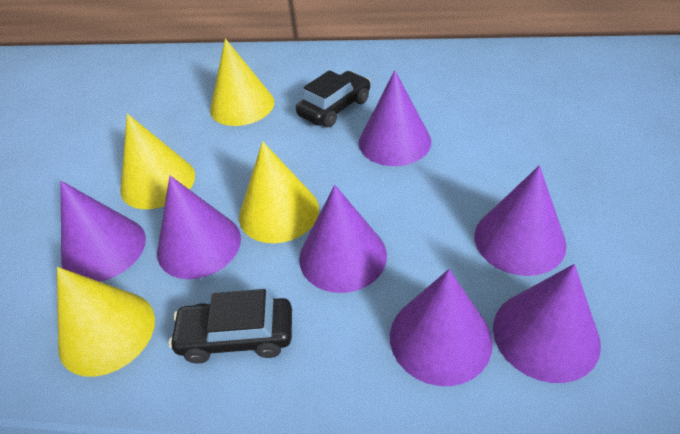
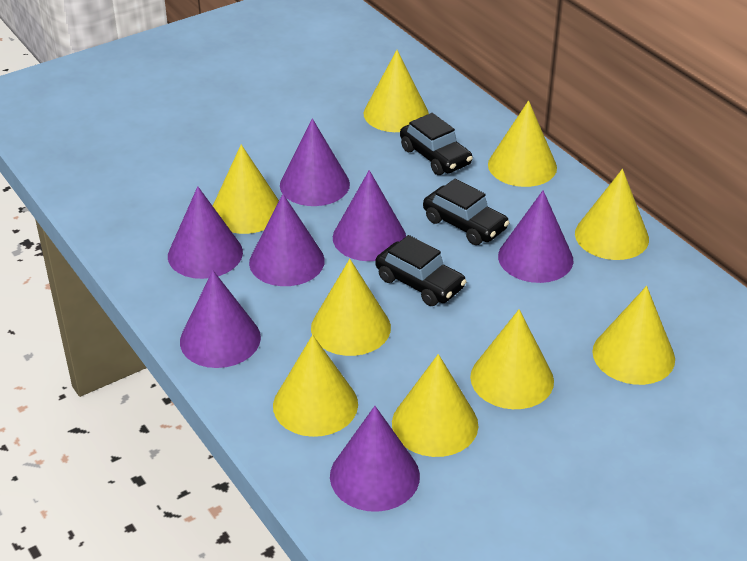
black car: [169,289,292,364] [296,70,370,127] = 2 -> [375,235,467,306] [400,113,473,175] [423,179,510,245] = 3
yellow cone: [57,267,155,377] [120,114,195,209] [210,38,274,126] [239,141,319,243] = 4 -> [213,144,279,234] [273,335,358,437] [311,259,391,356] [364,50,429,132] [392,354,478,457] [470,309,554,409] [488,100,557,187] [575,169,649,260] [592,286,675,385] = 9

